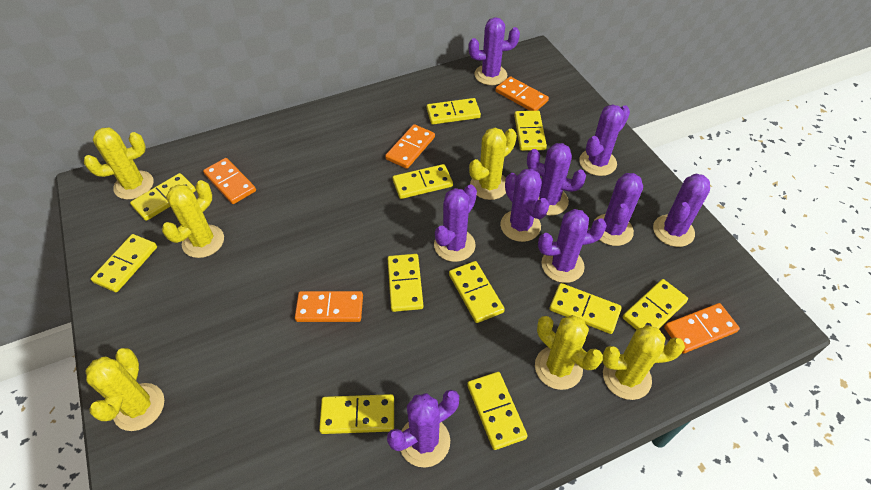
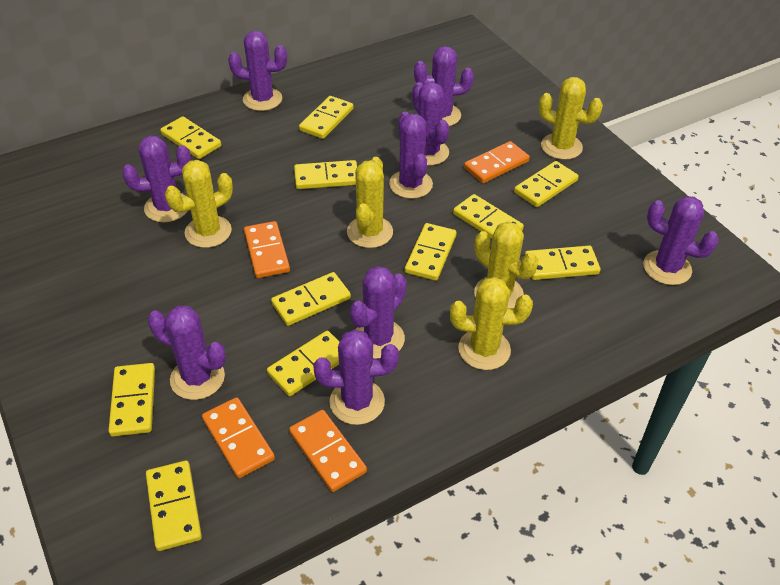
orange domino: [203,158,256,204] [295,291,363,322] [385,124,435,169] [495,76,549,111] [664,303,740,354] = 5 -> [202,397,275,478] [244,221,290,278] [289,410,367,492] [464,141,530,183] = 4
yellow cactus: [84,128,154,200] [86,348,164,431] [162,180,224,258] [469,128,517,200] [535,315,603,390] [602,325,685,400] = 6 -> [165,160,233,248] [347,157,393,248] [450,277,533,370] [474,221,538,308] [539,77,603,160] = 5

